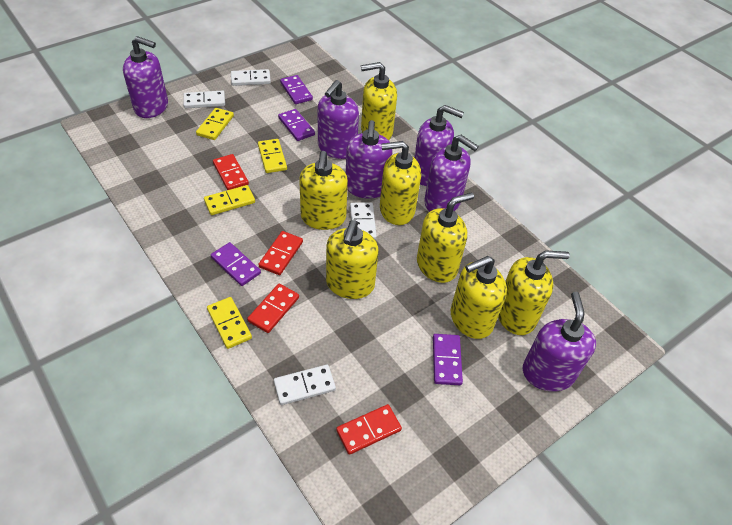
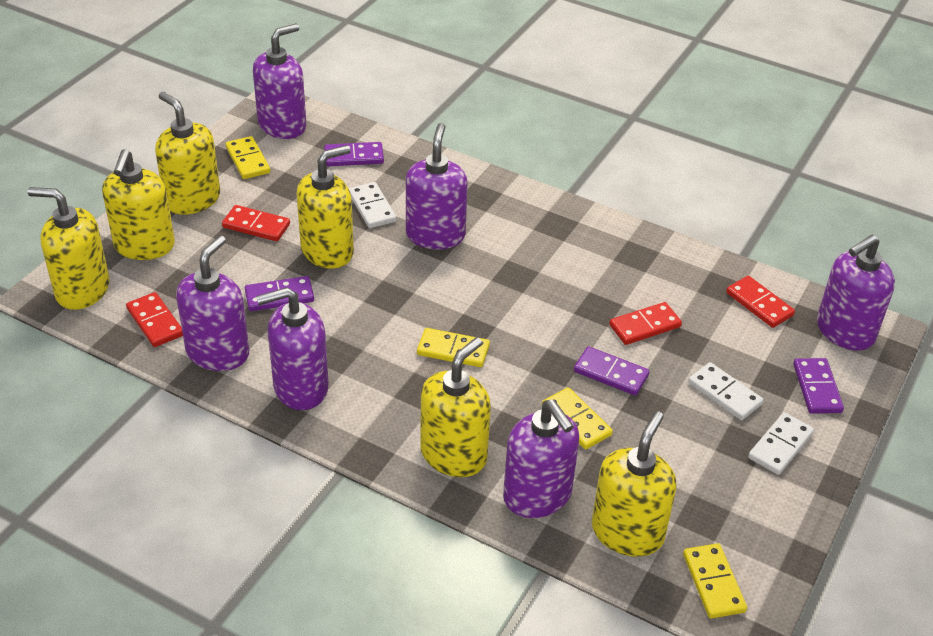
white domino: [183,90,225,108] [231,69,271,86] [274,365,336,405] [350,202,377,240] = 4 -> [349,182,397,228] [688,362,764,420] [748,412,814,475] = 3
yellow soap dispenser: [299,151,348,230] [326,220,379,299] [361,62,397,140] [380,141,421,225] [417,192,474,283] [451,256,507,339] [498,250,570,335] = 7 -> [28,187,109,310] [102,149,175,260] [155,92,220,214] [297,145,354,269] [420,337,491,477] [592,411,677,557] = 6

